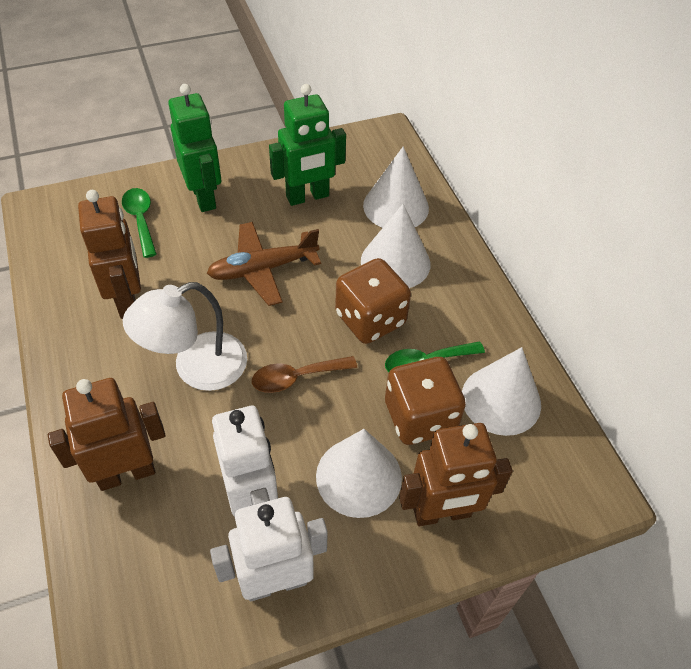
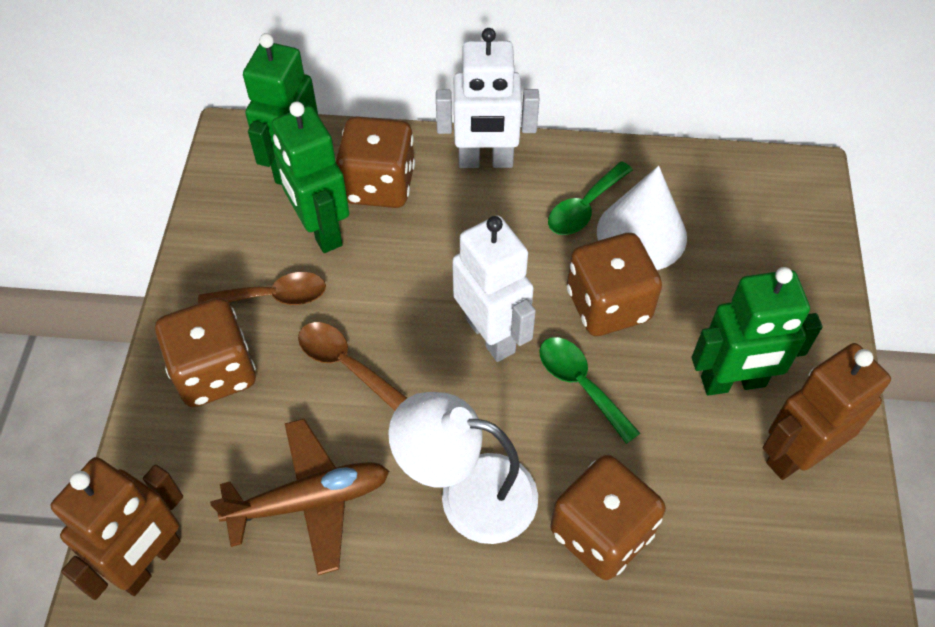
brown dice: [335,258,411,344] [385,357,466,445] = 2 -> [155,298,256,407] [336,116,415,208] [550,455,666,580] [567,233,662,336] = 4
brown robot: [48,378,165,491] [78,190,141,319] [399,423,513,526] = 3 -> [51,457,183,600] [763,343,891,480] = 2
brown spoon: [252,356,357,393] = 1 -> [198,272,326,305] [298,322,407,410] = 2
green robot: [168,84,221,212] [269,84,346,206] = 2 -> [243,33,318,185] [272,101,349,253] [692,267,822,395] = 3
white cone: [316,429,402,518] [361,204,430,288] [363,146,429,228] [462,347,541,436] = 4 -> [597,166,687,270] = 1

